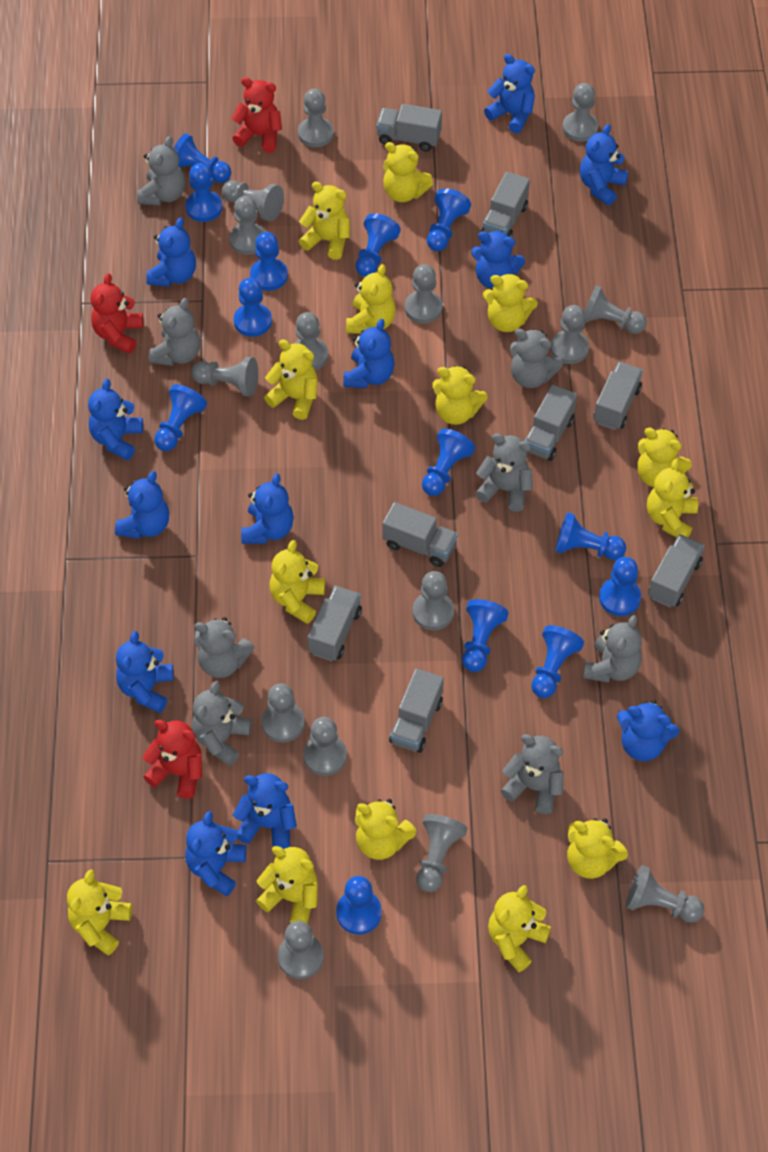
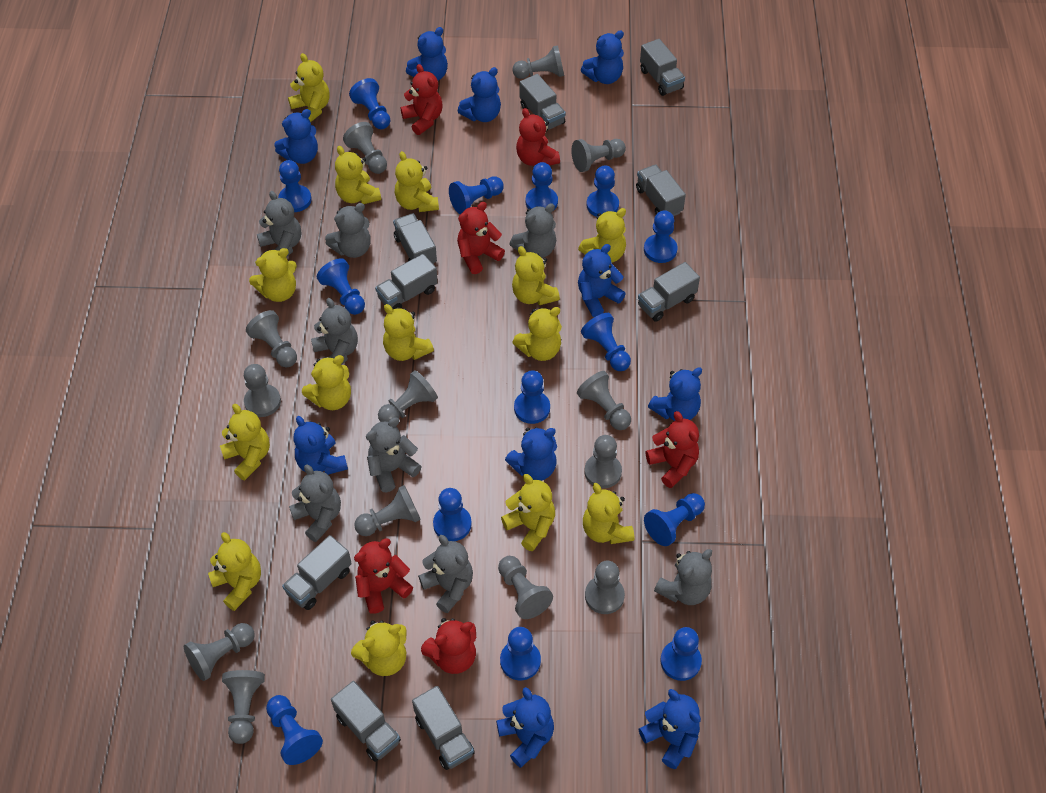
blue pawn: [154,384,207,451] [174,133,231,183] [185,163,222,222] [234,278,272,337] [250,232,288,291] [336,876,382,934] [355,213,401,276] [422,429,475,496] [427,188,471,251] [462,599,509,672] [531,625,584,698] [555,512,626,560] [599,557,641,616] = 13 -> [266,695,323,765] [278,160,312,212] [317,258,365,315] [349,78,390,129] [433,488,472,541] [449,177,504,214] [500,627,541,680] [514,371,550,424] [526,162,558,211] [581,313,631,371] [586,165,619,217] [644,210,677,263] [644,493,705,546] [660,627,702,681] = 14
blue teddy bear: [88,379,143,460] [115,471,169,539] [116,631,174,713] [146,218,196,287] [185,811,246,896] [233,773,297,849] [241,473,294,544] [343,319,394,388] [471,231,525,289] [484,54,535,133] [580,124,628,205] [617,700,679,761] = 12 -> [274,109,318,164] [294,416,348,475] [406,27,448,81] [458,67,501,122] [496,687,554,768] [505,427,557,481] [578,244,626,317] [581,30,624,84] [639,689,701,769] [648,367,702,421] = 10
grey pawn: [191,357,258,396] [222,180,284,222] [229,196,265,255] [261,683,305,743] [278,921,324,979] [293,312,328,370] [298,89,334,147] [303,717,347,776] [405,264,443,323] [413,571,454,630] [416,814,467,892] [550,305,589,364] [562,83,598,142] [584,285,647,334] [626,865,705,923] = 15 -> [184,623,254,681] [222,670,265,744] [244,364,281,417] [246,310,297,367] [343,122,387,174] [354,485,421,536] [378,370,438,422] [498,556,553,619] [513,45,564,79] [571,139,626,172] [577,371,631,430] [584,435,622,488] [585,561,625,614] = 13
grey truck: [307,586,362,661] [376,104,442,152] [382,502,458,567] [389,668,444,753] [481,172,530,237] [525,385,577,461] [593,362,643,430] [648,534,704,607] = 8 -> [282,535,352,610] [331,681,401,762] [375,254,438,309] [393,213,437,265] [412,686,475,770] [520,74,566,131] [636,165,686,216] [638,262,700,322] [640,39,685,96] = 9
red teddy bear: [91,273,143,354] [143,720,202,799] [231,77,282,153] = 3 -> [354,538,413,614] [400,64,443,135] [421,618,476,674] [457,202,505,274] [516,108,560,166] [646,411,699,488] = 6

